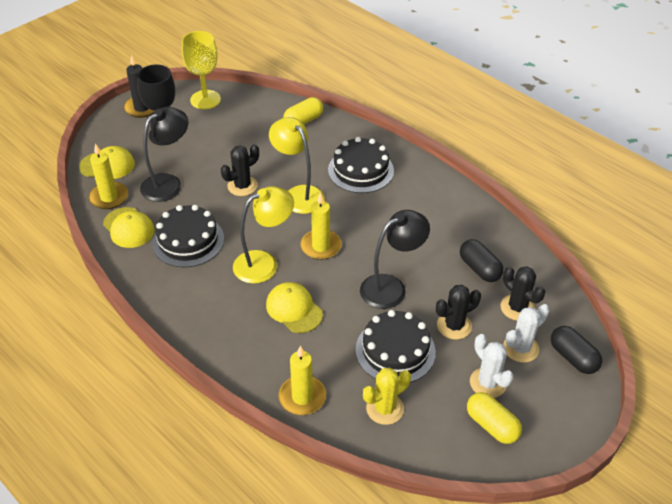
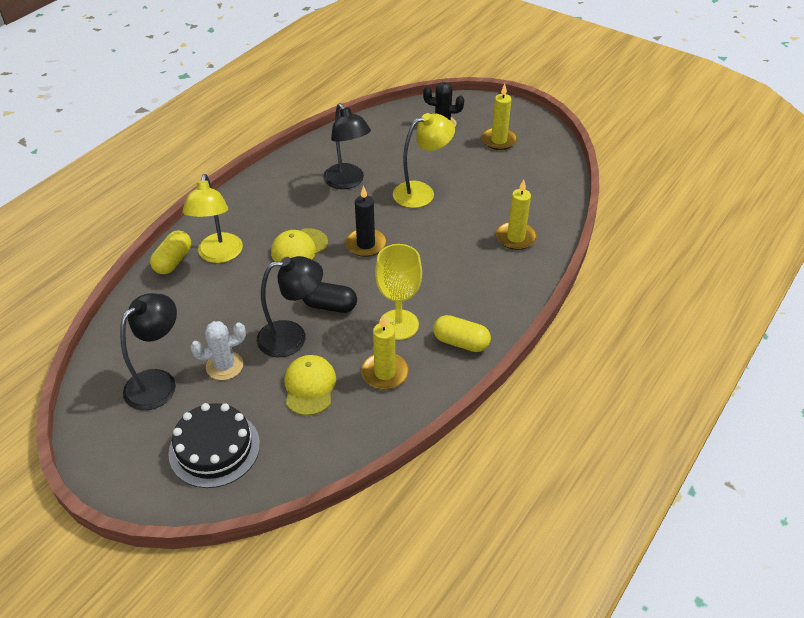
black cactus: [221,144,259,196] [436,285,481,340] [501,266,545,321] = 3 -> [423,82,464,127] = 1
black cake: [152,205,224,267] [328,137,394,193] [356,310,436,383] = 3 -> [168,403,260,488] = 1
black capsule: [460,239,504,282] [551,326,602,374] = 2 -> [302,282,357,313] = 1
black goblet: [137,64,176,145] = 1 -> none = 0
black lamp: [140,107,188,202] [360,210,430,309] = 2 -> [120,293,177,410] [257,256,323,357] [323,103,371,189] = 3
white cactus: [470,334,514,398] [503,304,550,363] = 2 -> [190,321,246,380] = 1
yellow cactus: [363,368,411,425] = 1 -> none = 0
yellow cap: [79,146,135,179] [103,207,155,248] [266,282,323,333] = 3 -> [271,228,328,262] [284,355,336,416] = 2

